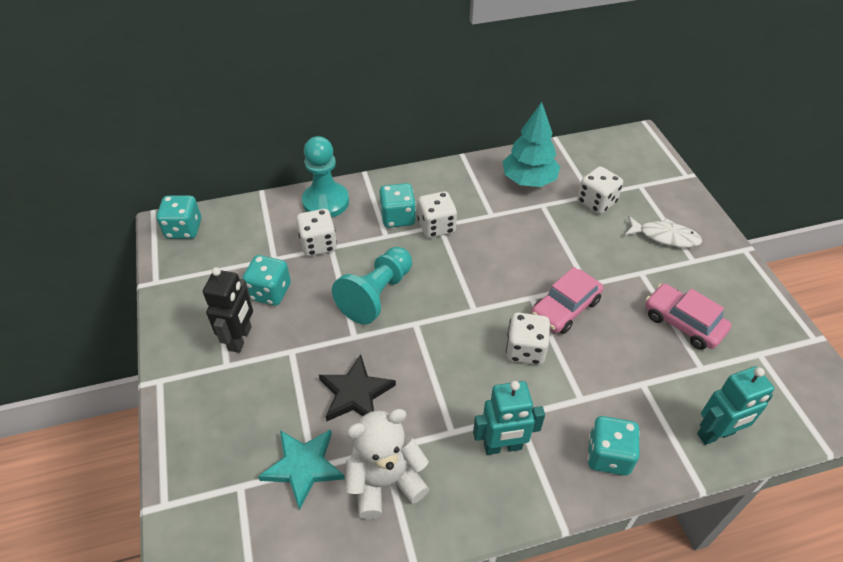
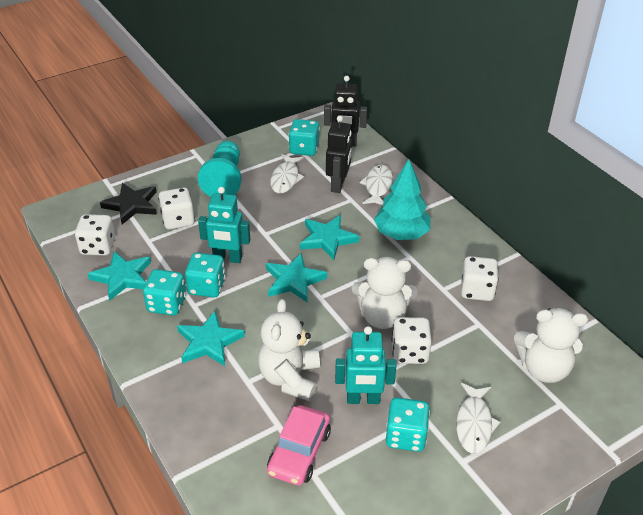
black robot: [203,267,253,353] = 1 -> [324,76,367,147] [326,115,352,193] = 2
pink car: [531,267,603,334] [645,284,731,350] = 2 -> [267,405,331,485] = 1
turquoise pawn: [302,136,349,217] [332,247,412,325] = 2 -> [198,141,242,197] = 1
turquoise star: [258,429,345,510] = 1 -> [88,251,151,301] [177,311,245,366] [266,253,327,303] [300,215,360,260] = 4
white fish: [625,216,702,248] = 1 -> [270,154,304,193] [359,164,393,205] [456,383,500,454] = 3
white teddy bear: [346,409,429,519] = 1 -> [258,299,320,401] [352,257,418,329] [514,308,588,383] = 3

